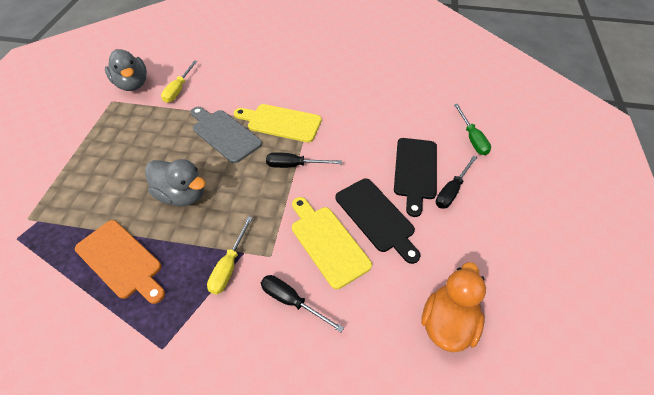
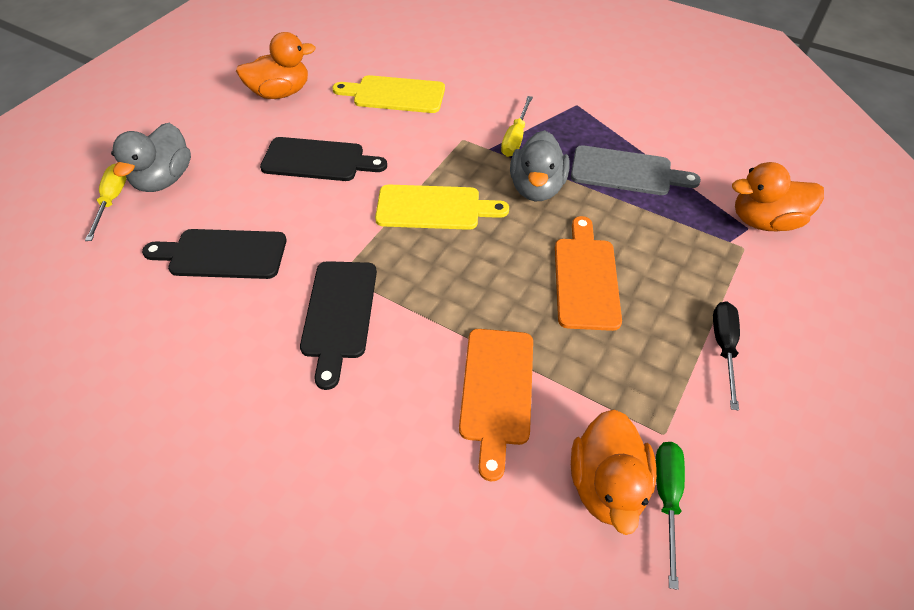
black cutting board: [336,179,420,264] [394,138,437,217] = 2 -> [142,229,287,279] [260,137,387,181] [300,261,377,390] = 3
black screwdriver: [261,275,344,332] [266,152,342,168] [436,155,477,209] = 3 -> [713,301,740,410] = 1
orange cutting board: [75,220,165,304] = 1 -> [459,329,533,481] [555,216,622,331] = 2
orange duck: [421,262,486,352] = 1 -> [236,32,316,99] [571,409,657,535] [732,162,824,231] = 3

